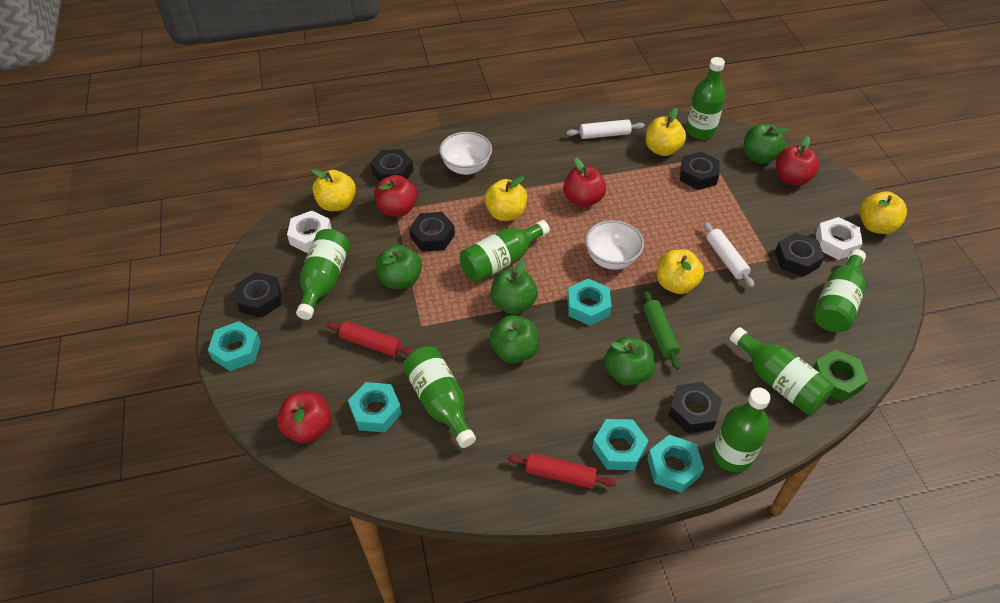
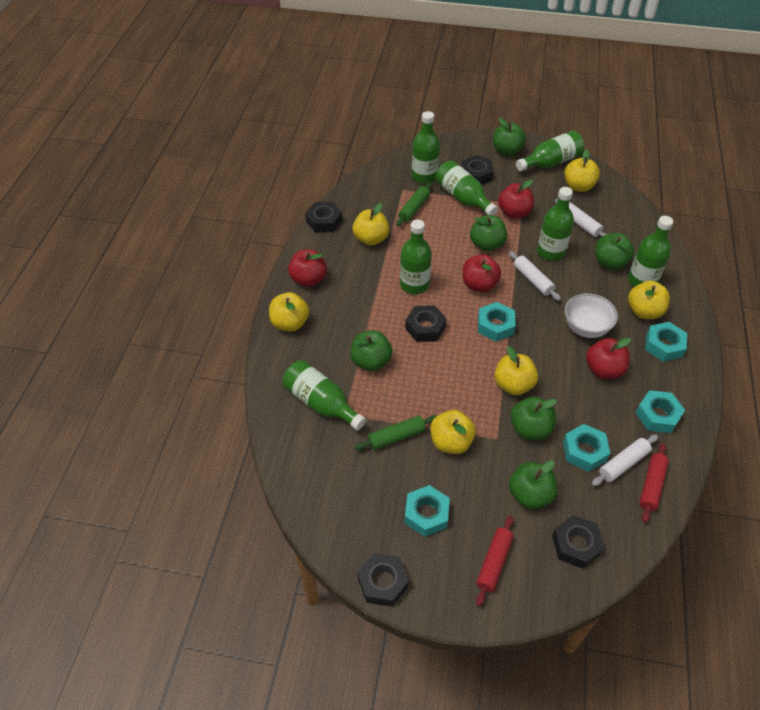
black nut: [235,272,282,318] [370,149,413,182] [409,212,455,252] [668,382,722,433] [680,151,720,190] [775,233,824,277] = 6 -> [305,202,342,233] [357,553,409,607] [405,305,447,342] [461,155,494,185] [552,515,605,569] = 5
green apple: [376,245,422,289] [489,315,539,363] [490,260,538,314] [604,336,655,386] [744,124,789,164] = 5 -> [350,331,393,371] [470,215,507,251] [493,118,526,156] [509,460,557,509] [511,396,557,440] [595,233,634,270] = 6
green nut: [813,350,868,402] = 1 -> none = 0
green rolling pin: [643,290,680,370] = 1 -> [354,415,436,450] [396,183,432,226] = 2
white bowl: [439,132,492,175] [585,220,644,270] = 2 -> [565,293,618,338] = 1
white nut: [287,211,332,253] [816,217,863,260] = 2 -> none = 0
white rolling pin: [566,119,645,139] [703,222,755,288] = 2 -> [509,251,561,301] [555,199,607,237] [592,434,658,486] = 3
yellow apple: [312,169,356,211] [484,176,527,221] [646,108,686,156] [657,249,704,294] [859,191,907,234] = 5 -> [269,292,309,331] [352,203,389,246] [430,410,476,454] [494,346,538,395] [564,149,600,192] [628,281,670,319] = 6

